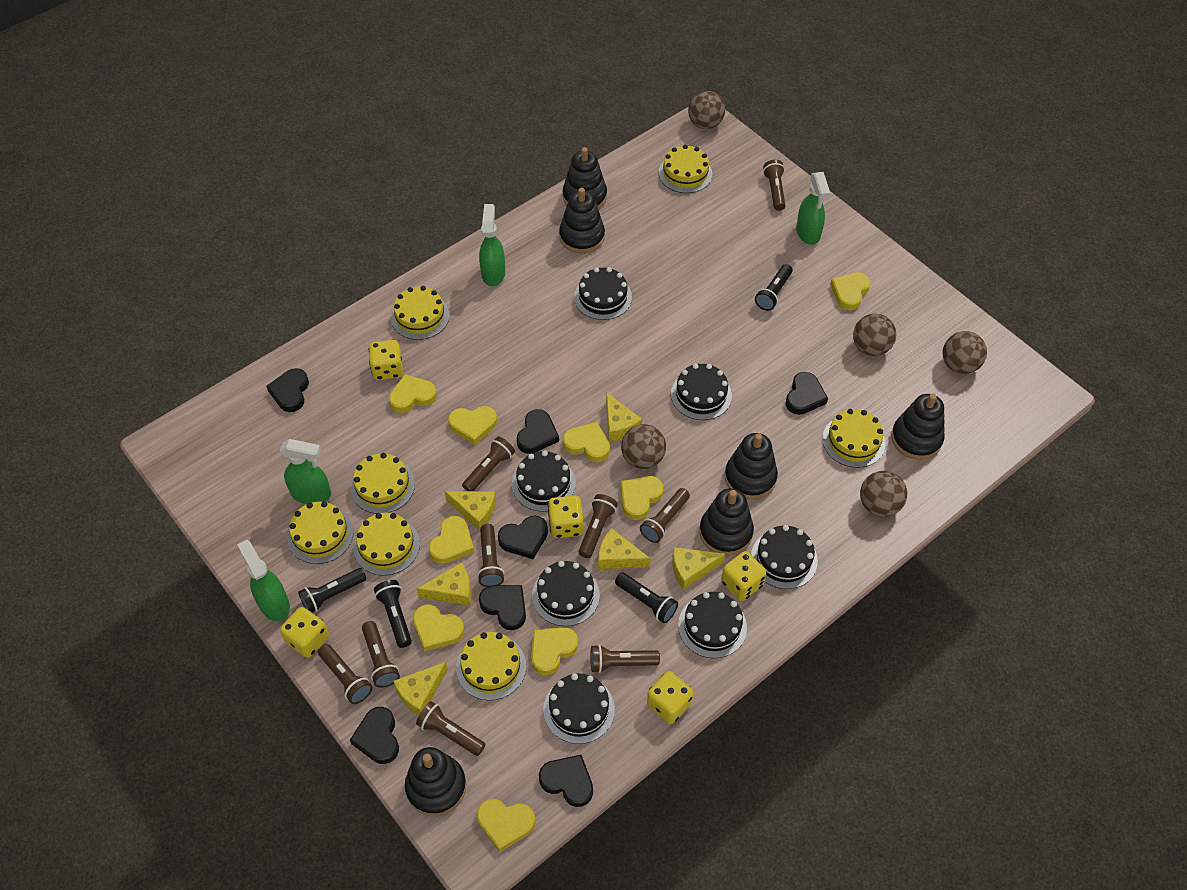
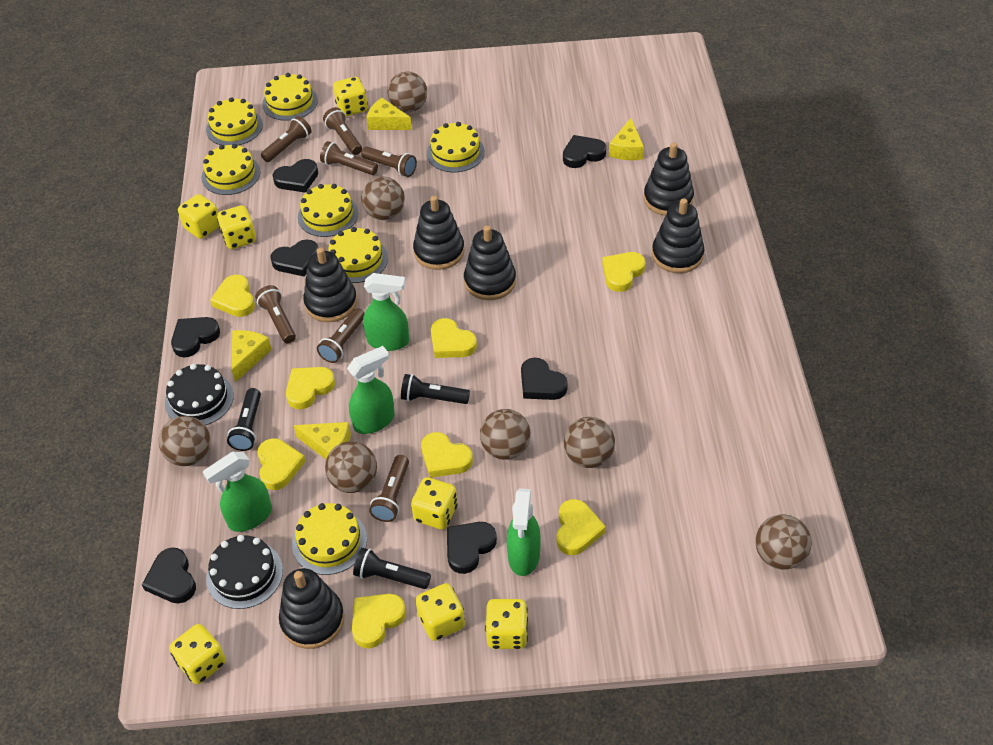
black cake: [512,451,576,512] [532,561,600,626] [543,673,615,744] [574,267,632,320] [671,364,732,420] [678,592,747,658] [751,525,818,589] = 7 -> [165,364,234,425] [206,535,283,609] = 2
black flashlight: [298,568,366,613] [374,580,412,648] [615,573,678,623] [755,264,793,311] = 4 -> [227,388,261,451] [353,548,431,589] [401,374,470,404] = 3
brown ball: [621,424,666,469] [688,91,725,129] [853,314,896,356] [860,471,907,517] [943,331,987,374] = 5 -> [159,416,210,466] [325,441,377,493] [361,177,405,220] [388,72,427,112] [480,409,531,460] [564,417,615,468] [755,514,812,570] = 7
brown flashlight: [318,644,373,704] [362,621,400,688] [416,701,486,756] [462,436,515,491] [477,524,505,587] [579,494,618,558] [590,644,660,673] [640,488,690,543] [763,159,786,211] = 9 -> [255,285,296,343] [261,116,312,162] [317,308,365,363] [320,141,378,175] [323,107,362,155] [361,147,417,177] [369,455,409,522] = 7
yellow cheese: [393,662,448,715] [417,562,471,606] [444,491,496,531] [598,528,651,569] [606,392,642,442] [672,547,725,590] = 6 -> [232,330,272,382] [293,422,351,459] [366,98,412,130] [609,118,644,160] = 4
yellow dice: [280,607,329,658] [369,340,403,380] [548,496,583,538] [647,671,693,724] [721,551,766,601] = 5 -> [169,624,226,684] [178,194,219,239] [217,205,256,249] [333,77,368,116] [411,477,457,530] [416,583,465,641] [485,599,528,649] = 7
yellow heart: [389,374,437,413] [413,604,464,651] [429,516,474,564] [448,406,497,445] [477,799,535,852] [531,627,578,675] [563,422,610,462] [620,476,663,520] [830,272,871,310] = 9 -> [210,275,255,317] [257,438,306,490] [286,367,335,409] [352,594,406,648] [421,432,473,478] [431,318,477,358] [556,499,606,555] [602,252,645,292] = 8

